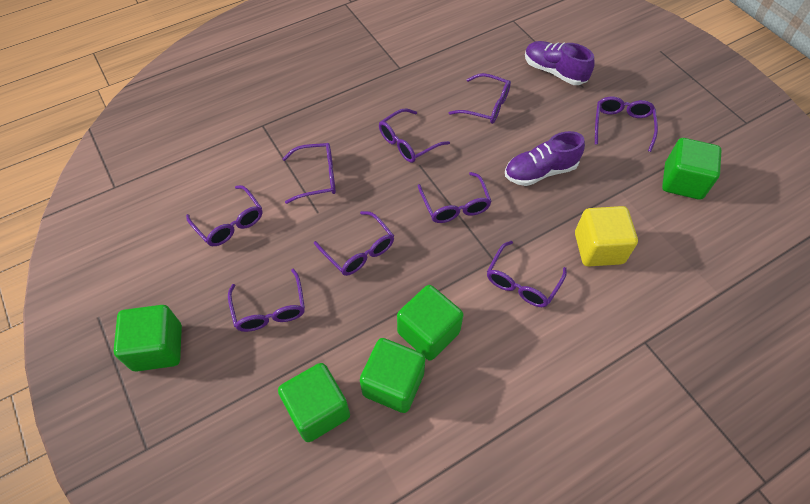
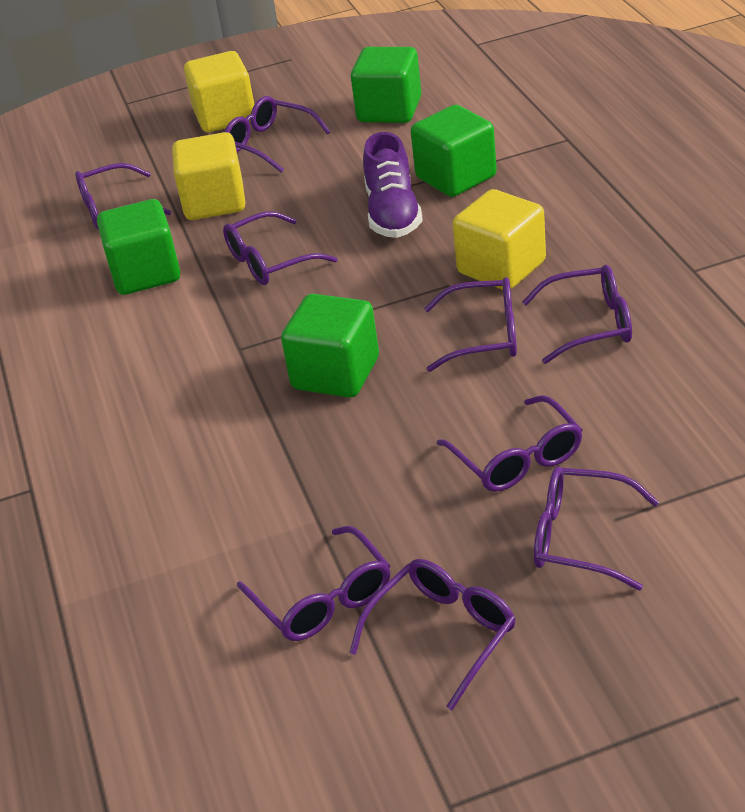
green cube: [113,305,182,372] [278,363,350,442] [360,338,425,413] [397,285,463,361] [662,138,722,200] = 5 -> [97,199,181,295] [281,294,379,398] [351,47,421,123] [411,105,497,197] = 4
purple shoe: [505,131,585,186] [525,41,595,85] = 2 -> [363,132,423,238] = 1
yellow cube: [575,206,638,267] = 1 -> [172,132,245,220] [184,51,255,132] [453,189,546,290] = 3

